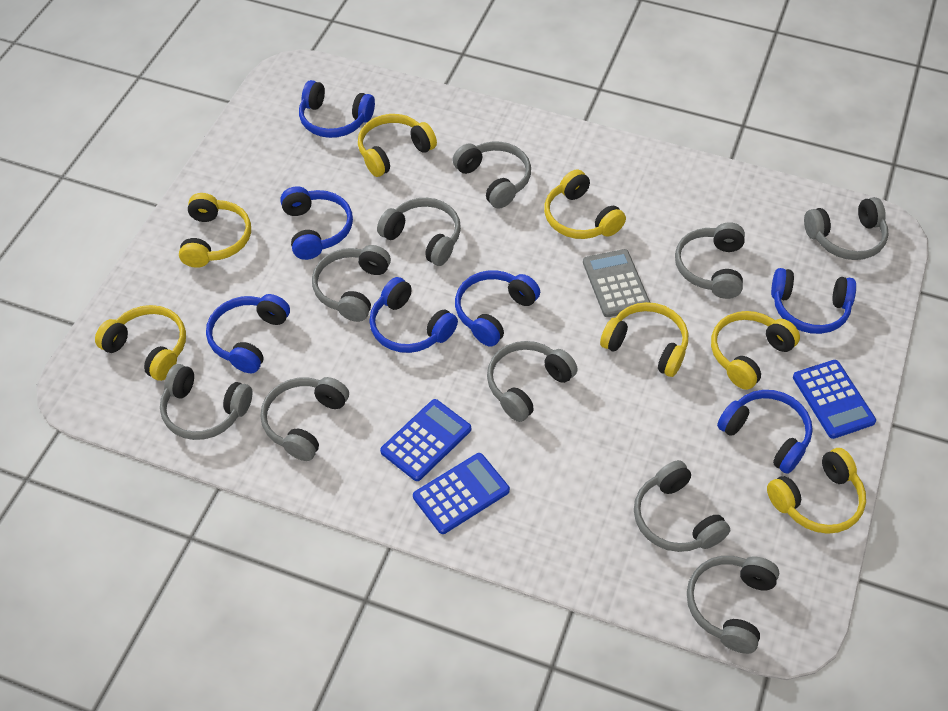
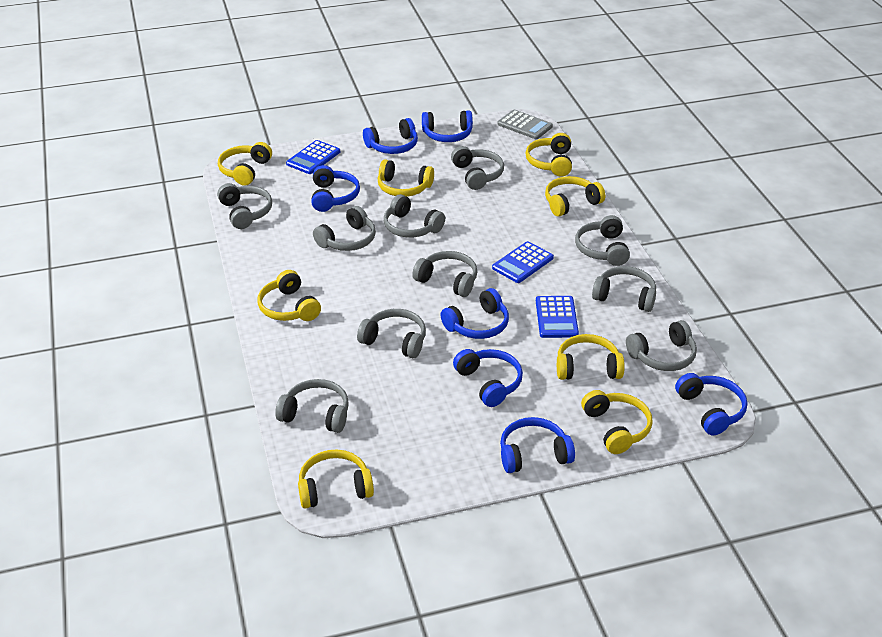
yellow headphones: [95,305,186,381] [179,193,251,268] [358,114,437,177] [544,169,626,239] [600,302,688,377] [711,311,800,390] [767,448,866,534] = 7 -> [218,142,272,186] [258,270,321,321] [298,449,374,509] [378,159,434,197] [525,133,572,177] [545,176,605,217] [557,334,625,380] [581,390,653,454] = 8

